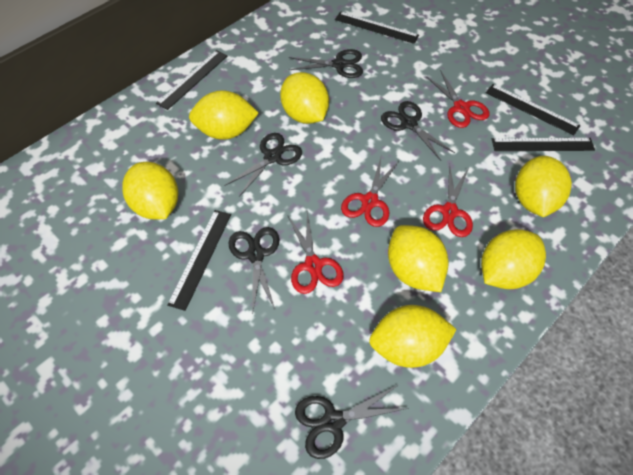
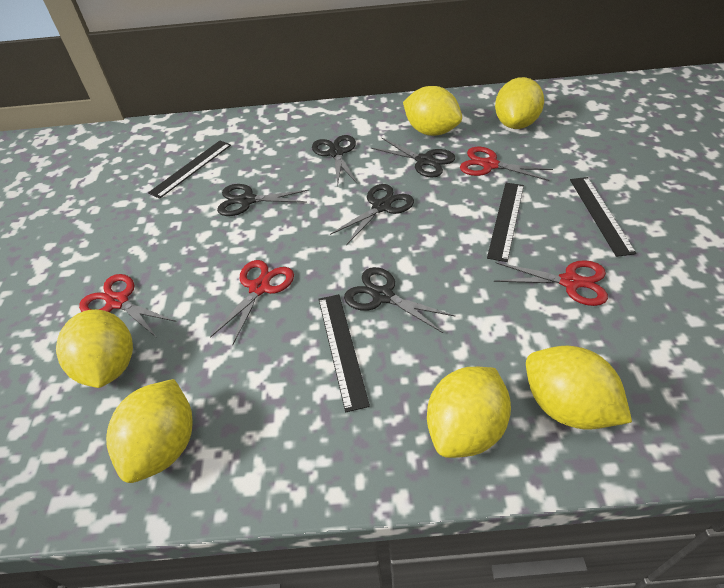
black ruler: [156,50,228,110] [167,210,231,311] [335,11,419,44] [486,84,581,135] [492,138,595,151] = 5 -> [148,141,231,199] [319,294,370,412] [487,183,524,262] [570,177,637,257] = 4
yellow lemon: [122,162,178,220] [189,90,259,140] [280,72,329,124] [369,305,457,368] [388,225,449,292] [481,229,546,289] [515,156,572,217] = 7 -> [56,309,133,388] [106,379,192,483] [403,86,462,136] [427,367,511,458] [495,77,544,129] [526,346,632,429] = 6

